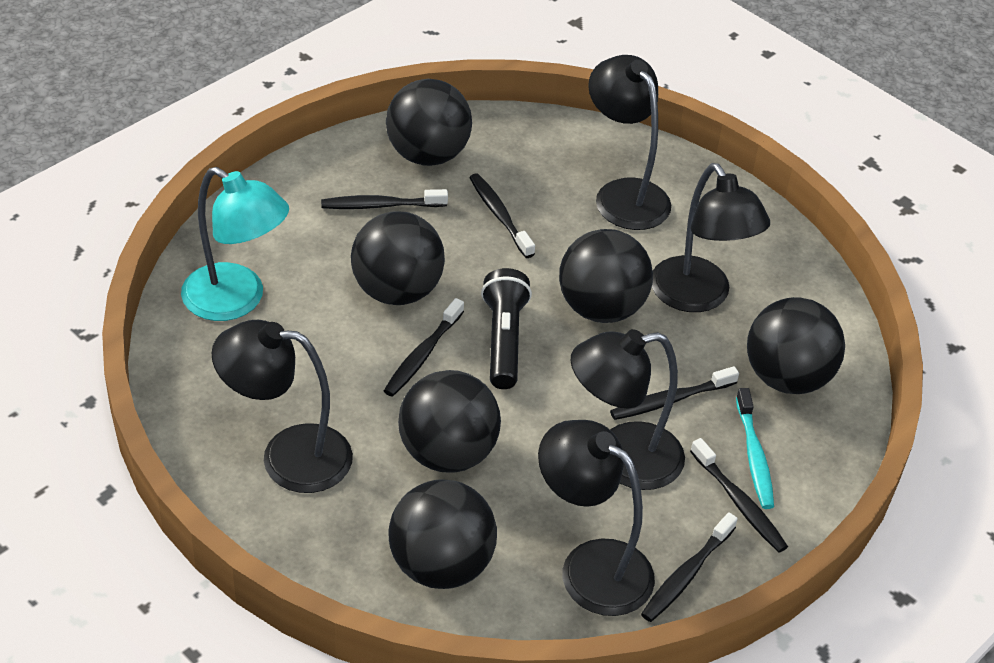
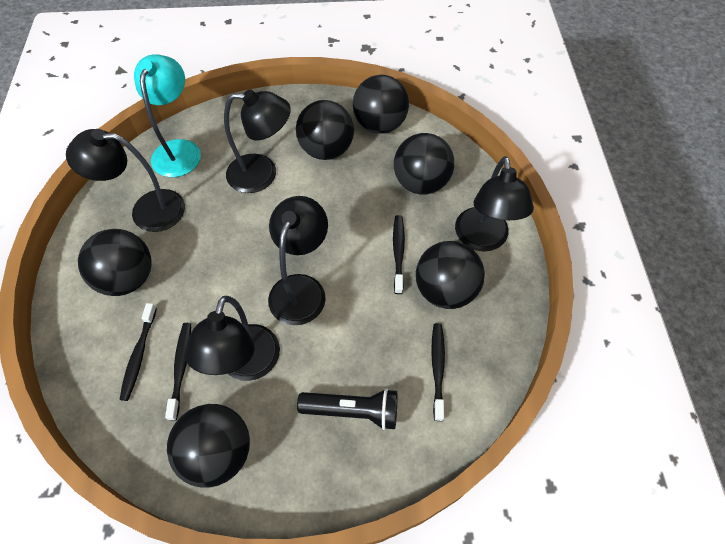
black toothbrush: [321,189,448,209] [384,298,464,397] [469,173,535,258] [610,366,739,420] [641,512,738,622] [690,438,788,553] = 6 -> [119,303,157,401] [165,323,191,421] [393,215,405,294] [431,323,445,421] = 4
turquoise toothbrush: [736,388,774,509] = 1 -> none = 0

